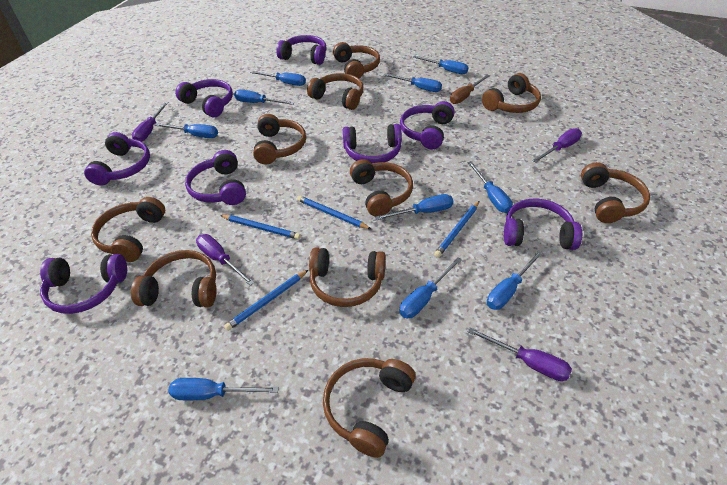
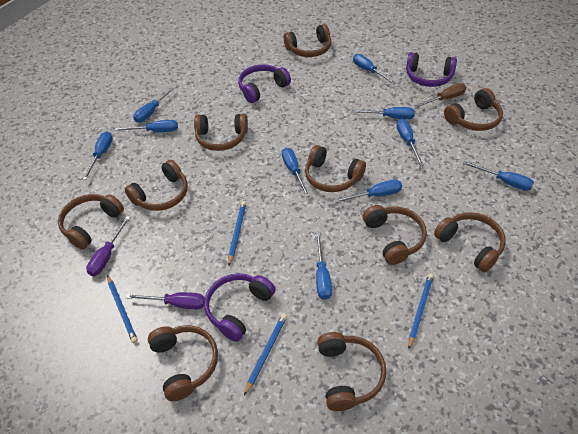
purple headphones: [40,254,127,314] [84,132,150,186] [175,79,233,117] [185,150,246,205] [276,35,326,65] [343,124,402,163] [400,101,455,149] [504,198,582,250] = 8 -> [204,273,276,342] [238,64,291,103] [406,52,457,87] = 3
purple screwdriver: [132,102,169,142] [196,234,255,286] [468,327,572,381] [532,128,582,163] = 4 -> [86,216,130,276] [126,292,205,309] = 2

